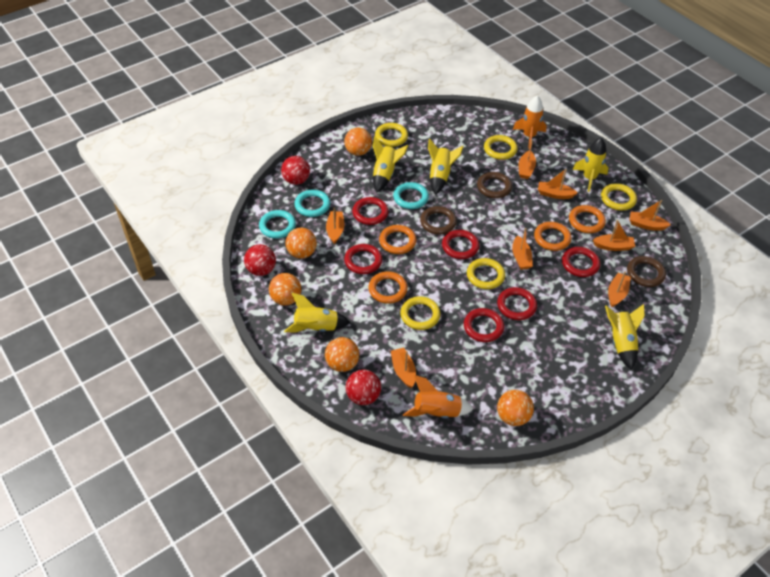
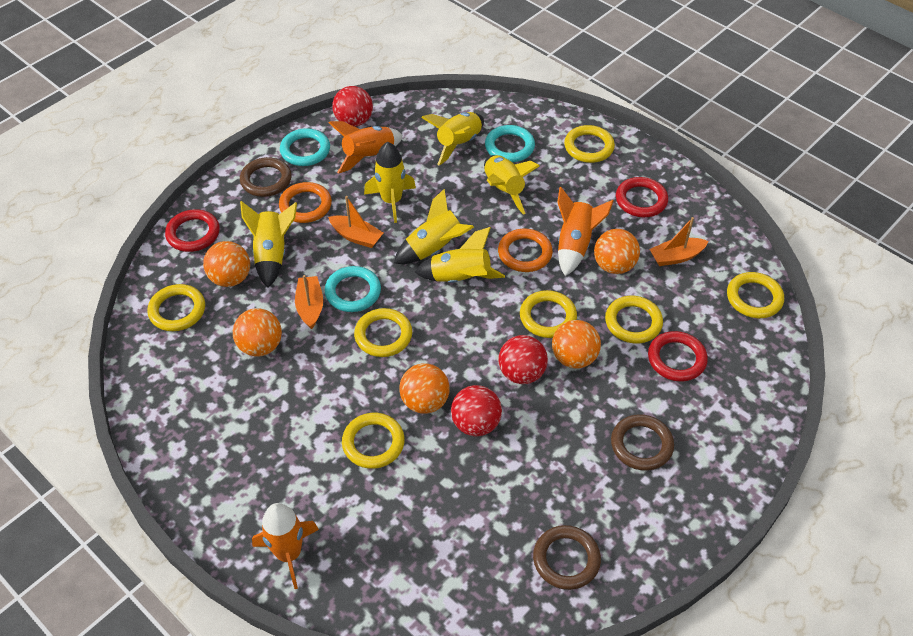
orange boat: [326,207,344,244] [391,347,416,388] [512,228,533,270] [519,140,536,179] [538,169,577,199] [593,220,635,251] [608,271,631,307] [629,200,671,231] = 8 -> [295,275,323,329] [328,196,383,248] [650,217,709,266] = 3
orange ring: [368,271,408,304] [379,225,416,254] [534,222,571,251] [569,205,606,233] = 4 -> [279,182,332,223] [498,229,553,272] = 2
orange rocket: [403,375,474,418] [513,95,546,149] = 2 -> [252,503,319,589] [329,121,403,174] [557,187,614,276] = 3
red ring: [344,244,382,274] [352,197,389,225] [442,230,479,259] [464,308,504,342] [497,287,537,320] [562,247,600,277] = 6 -> [165,209,220,252] [616,177,668,217] [648,331,708,382] = 3
yellow ring: [375,123,408,147] [400,296,440,330] [467,258,505,289] [484,135,518,160] [601,183,637,210] = 5 -> [147,284,205,331] [342,413,405,469] [354,308,412,357] [520,290,577,338] [564,125,615,163] [605,296,663,343] [727,272,784,318] = 7
yellow rocket: [284,293,350,332] [373,136,408,192] [428,139,464,195] [573,138,608,192] [605,304,645,370] = 5 -> [240,201,297,288] [364,142,416,223] [394,188,474,264] [415,227,505,283] [421,112,484,166] [484,155,540,215] = 6

